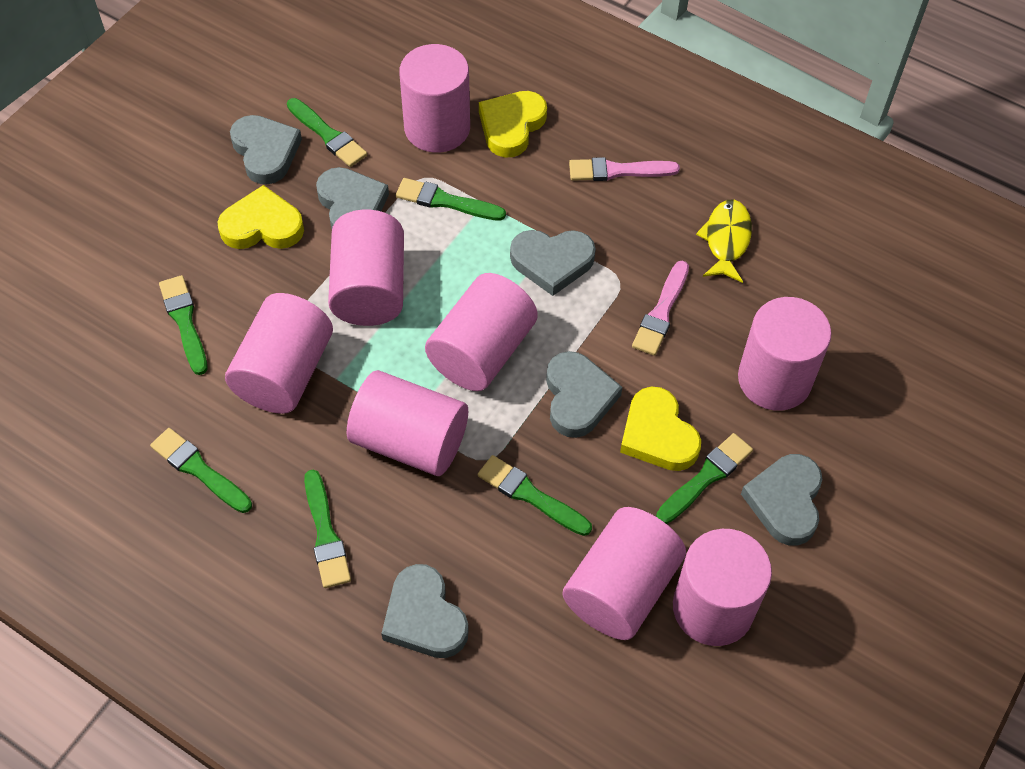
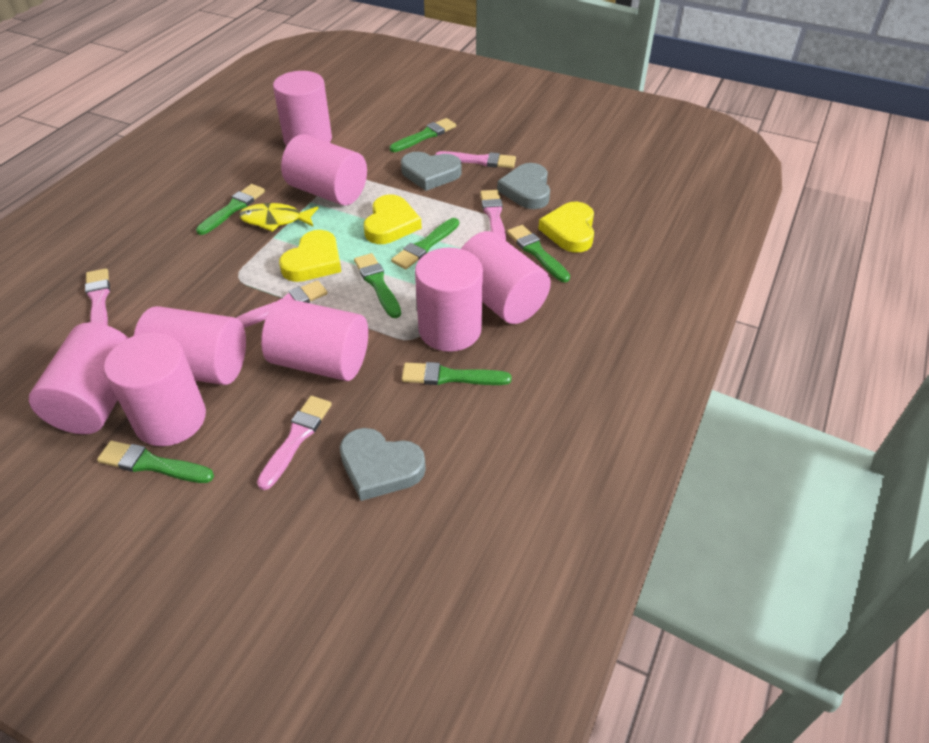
grey heart: [230,115,302,185] [316,167,389,228] [381,564,469,658] [510,230,596,296] [546,351,622,438] [741,454,822,546] = 6 -> [340,428,426,501] [401,152,461,191] [497,163,550,209] = 3
pink brush: [569,157,680,181] [632,261,689,356] = 2 -> [85,268,110,326] [236,280,327,328] [257,396,332,490] [435,151,516,168] [480,190,506,240] = 5

